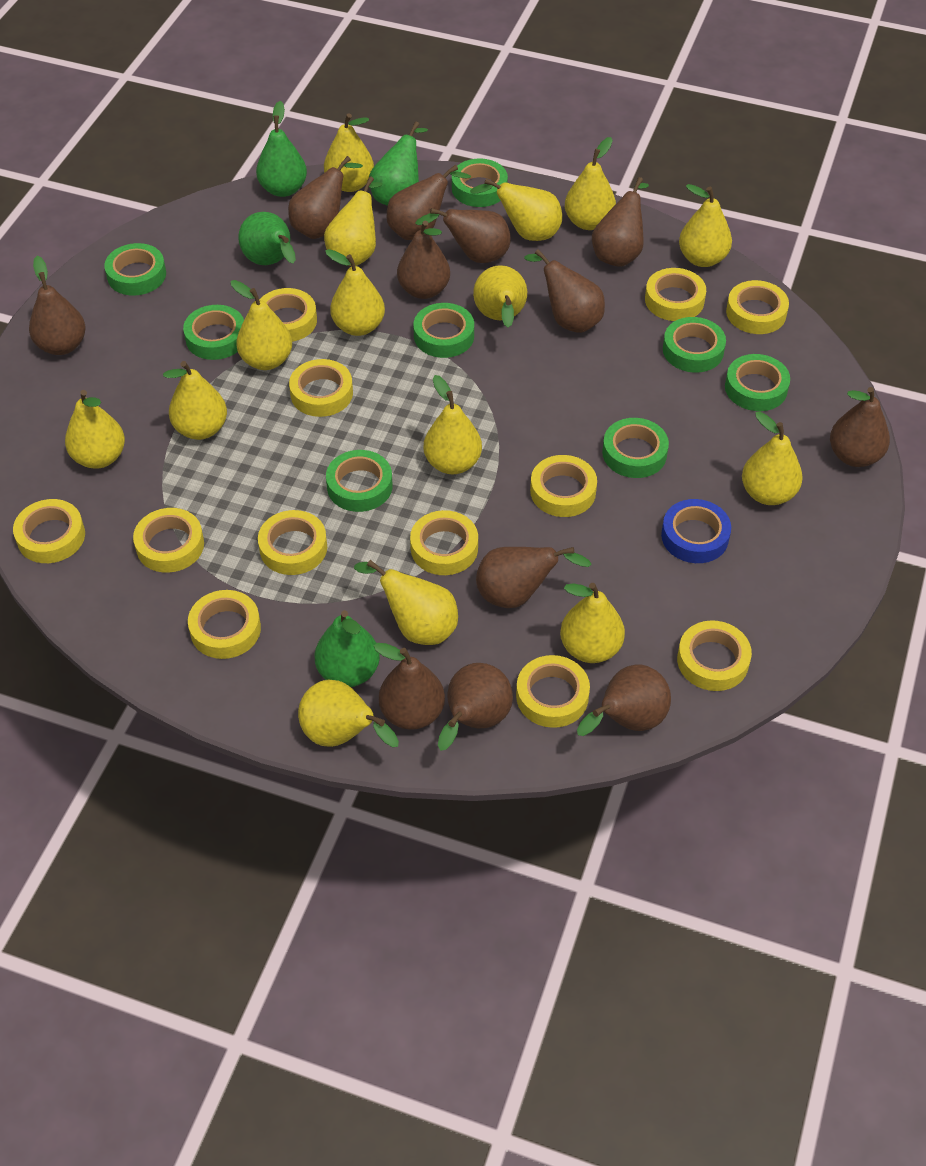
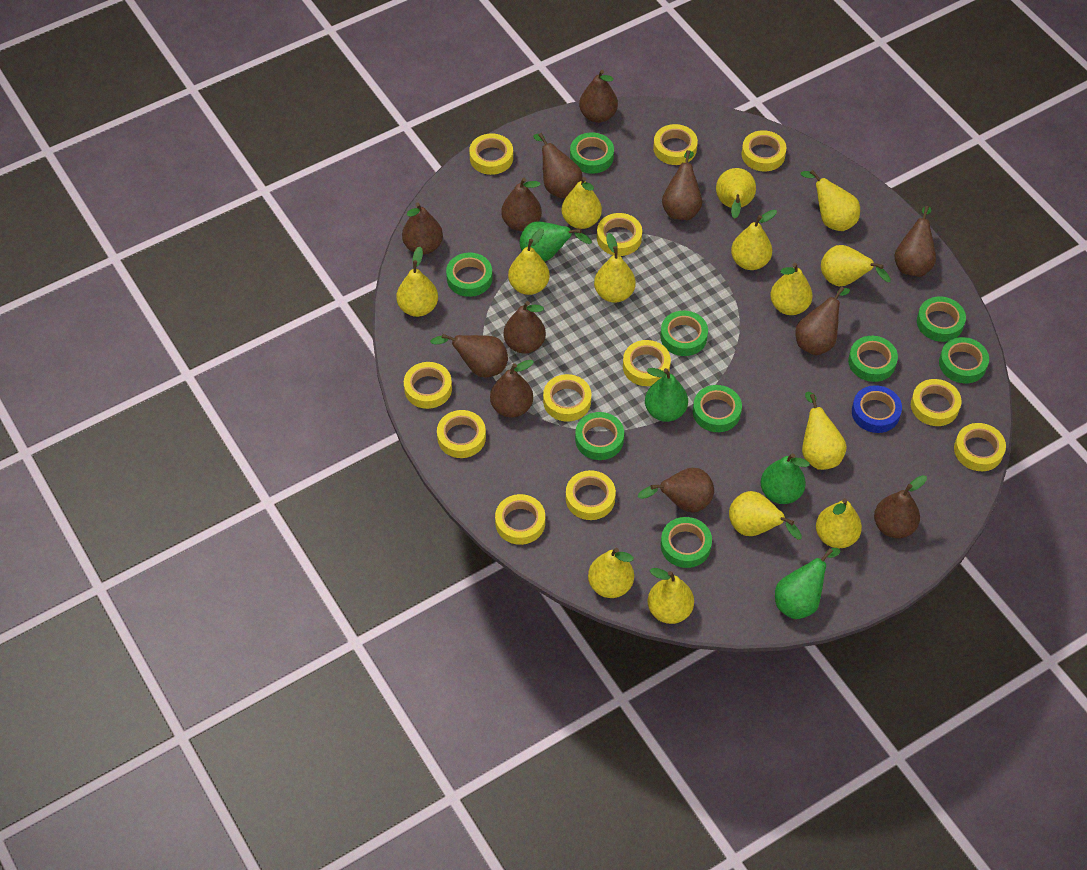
green tape: [104,243,166,296] [183,305,244,360] [326,450,393,512] [413,303,474,358] [452,159,508,207] [602,418,669,478] [663,317,726,373] [725,354,790,411] = 8 -> [446,253,493,297] [570,132,614,174] [575,412,624,460] [660,311,708,356] [661,517,712,568] [693,385,742,432] [848,336,898,382] [917,297,966,342] [939,337,989,383] = 9
yellow pear: [65,390,125,469] [163,361,227,440] [231,280,292,370] [298,680,399,747] [324,113,374,192] [324,176,383,266] [325,249,385,336] [354,560,458,645] [423,375,482,474] [470,179,562,241] [473,265,527,327] [560,583,625,663] [565,137,616,230] [679,184,732,267] [742,412,803,505] = 15 -> [396,247,438,317] [508,228,550,295] [562,177,602,229] [588,548,634,598] [594,233,636,303] [648,568,694,624] [716,168,756,219] [729,491,802,540] [731,210,777,270] [770,263,812,315] [801,170,860,231] [802,391,847,470] [816,498,862,548] [821,245,891,286] = 14

